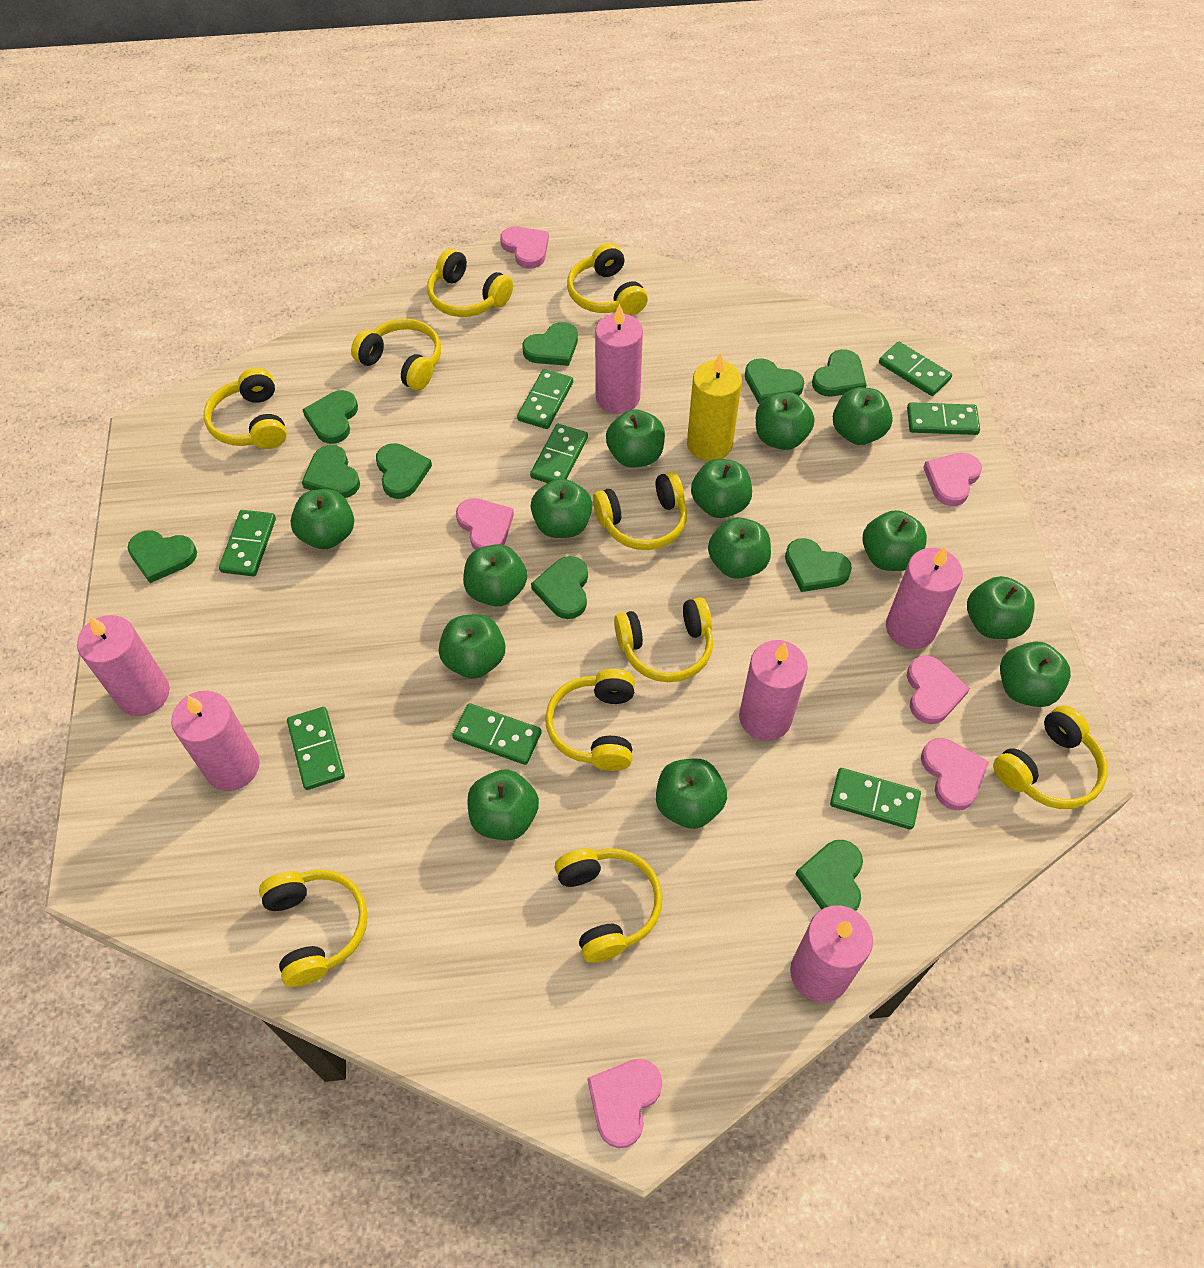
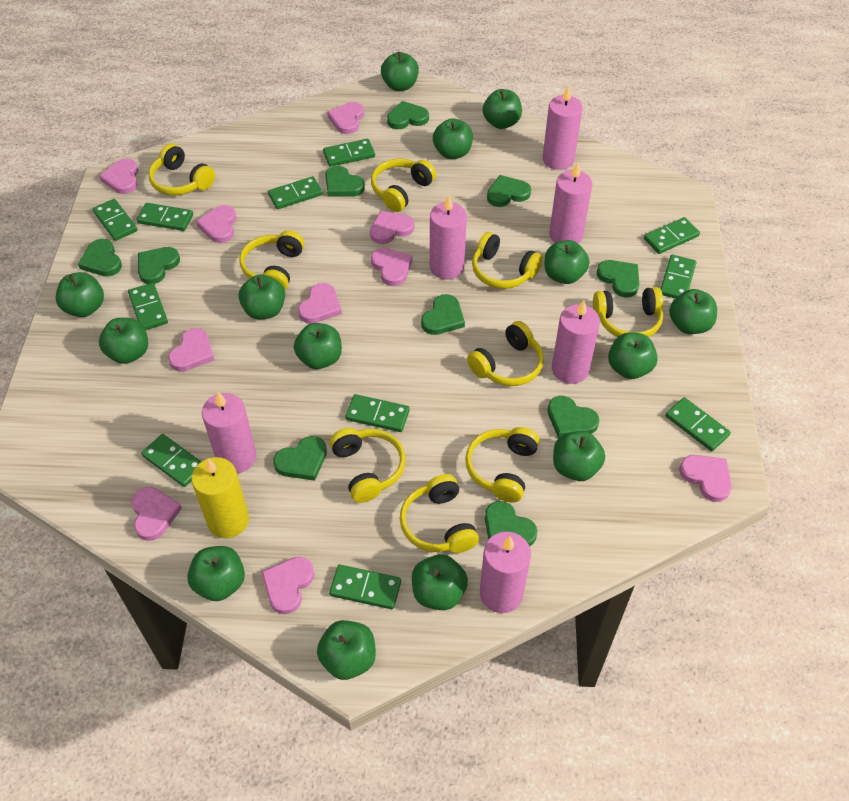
green domino: [219,510,276,576] [287,707,345,790] [452,703,542,765] [517,369,573,429] [530,424,588,483] [830,768,921,830] [879,342,952,396] [907,402,980,435] = 8 -> [93,199,137,241] [128,283,168,330] [137,203,193,231] [141,434,202,487] [268,176,323,209] [323,139,375,167] [329,565,401,609] [345,394,410,432] [644,217,700,254] [661,255,697,299] [665,397,731,451] = 11
pink heart: [456,498,514,550] [500,226,549,269] [587,1059,662,1148] [907,655,970,724] [921,738,989,810] [923,453,982,506] = 6 -> [99,159,138,194] [131,487,182,541] [168,328,214,372] [196,205,236,243] [261,557,314,614] [298,283,342,324] [327,102,364,134] [370,211,414,244] [371,248,413,286] [679,455,732,502] = 10
yellow headphones: [204,368,287,449] [259,870,368,987] [351,319,441,391] [427,249,513,317] [545,669,635,771] [555,848,663,963] [567,243,648,316] [593,471,687,550] [614,597,713,682] [993,705,1108,809] = 10 -> [148,144,215,195] [239,230,304,290] [330,428,405,503] [371,159,436,212] [400,474,479,553] [465,427,539,503] [467,321,544,386] [472,232,543,289] [593,287,663,337] = 9

